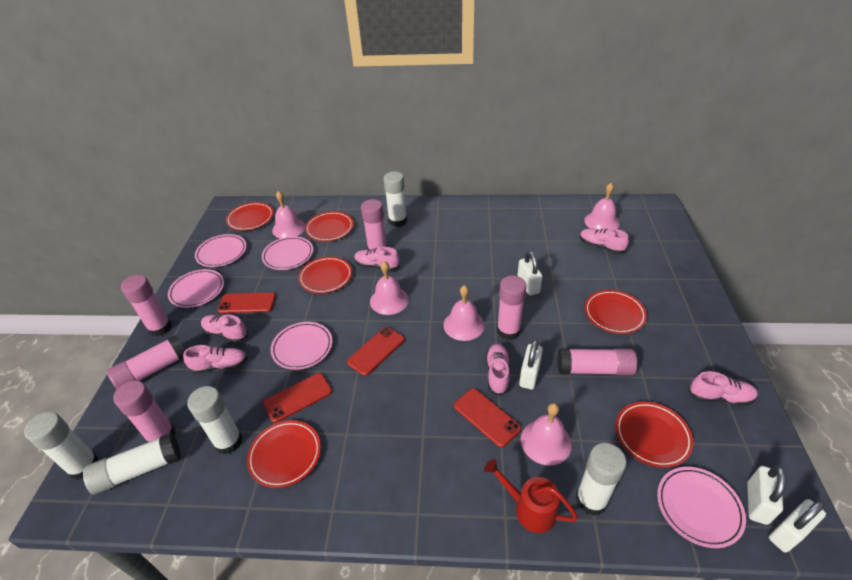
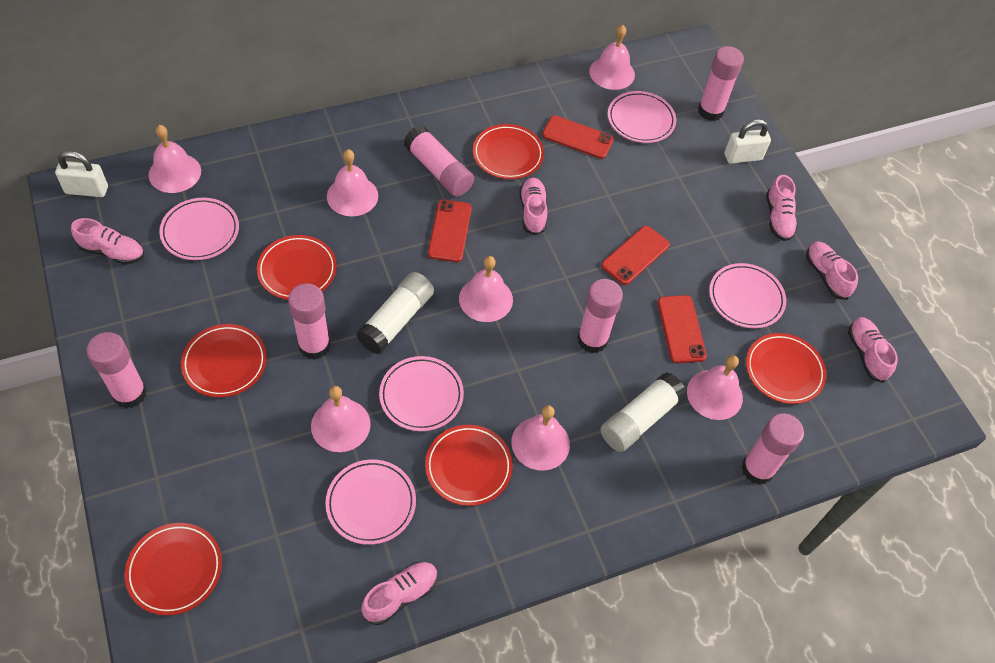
pink bell: [272,191,305,238] [370,261,409,315] [444,285,485,341] [521,403,572,465] [584,183,620,230] = 5 -> [149,125,201,193] [311,386,371,452] [327,149,378,216] [459,256,513,322] [511,405,570,471] [589,25,635,90] [687,355,743,420] = 7
red watering can: [484,459,578,533] = 1 -> none = 0
white glue stick: [24,412,99,480] [83,433,181,494] [187,386,243,455] [383,171,407,227] [576,443,627,516] = 5 -> [356,272,434,354] [600,372,686,452] = 2
white padlock: [517,251,543,295] [519,339,543,390] [747,465,786,525] [769,499,826,553] = 4 -> [55,151,108,197] [725,119,771,164] = 2

